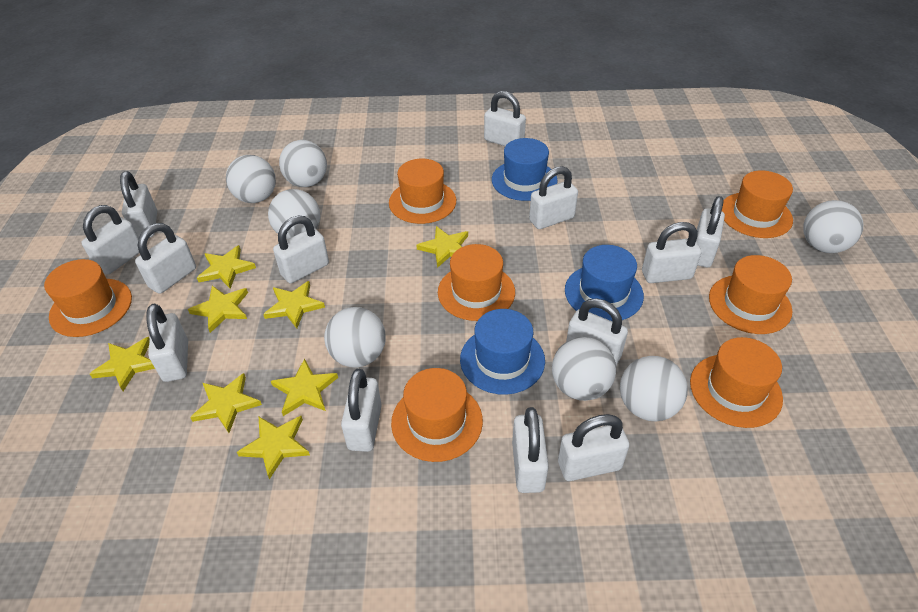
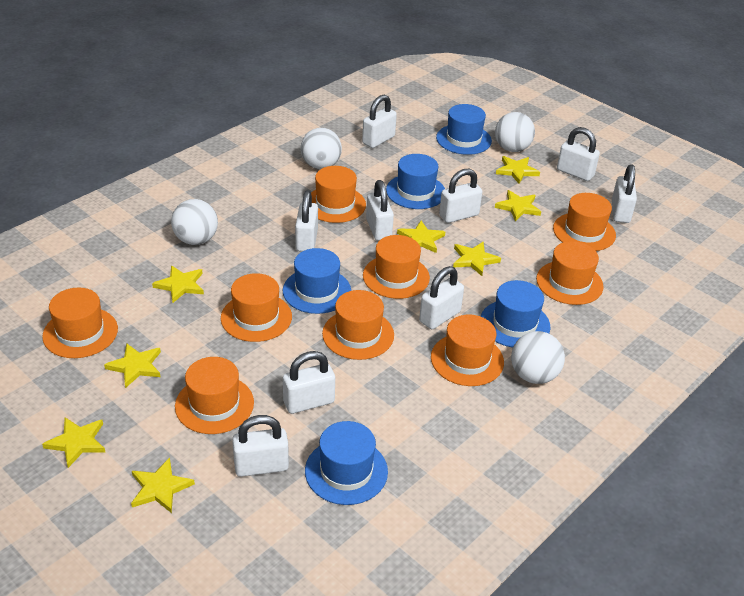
blue hat: [460,309,545,395] [492,138,558,201] [565,245,644,321] = 3 -> [283,248,351,314] [305,421,388,505] [386,154,445,209] [436,104,492,155] [481,280,550,348] = 5
orange hat: [44,259,132,337] [389,159,456,224] [391,368,483,462] [438,244,515,321] [690,337,783,428] [709,255,792,334] [722,170,793,238] = 7 -> [42,288,118,358] [175,357,254,434] [221,273,292,342] [311,166,366,223] [322,290,394,360] [363,235,430,299] [431,315,504,386] [536,241,604,305] [553,193,616,251] = 9
white ball: [226,155,276,203] [268,189,320,239] [279,140,327,187] [324,307,386,368] [552,337,616,401] [620,356,688,421] [803,200,863,253] = 7 -> [171,199,218,245] [301,128,342,169] [495,112,535,152] [511,331,565,384] = 4
white padlock: [81,205,139,275] [120,171,157,237] [135,223,196,294] [146,304,188,382] [273,216,329,283] [341,369,382,452] [484,91,526,146] [512,407,549,493] [529,166,578,229] [558,414,629,481] [566,298,628,366] [642,222,701,283] [696,196,725,267] = 13 -> [232,415,289,477] [283,351,335,414] [295,190,318,252] [362,95,397,148] [366,180,394,241] [419,266,464,329] [439,169,482,223] [557,127,600,181] [612,164,637,223] = 9

